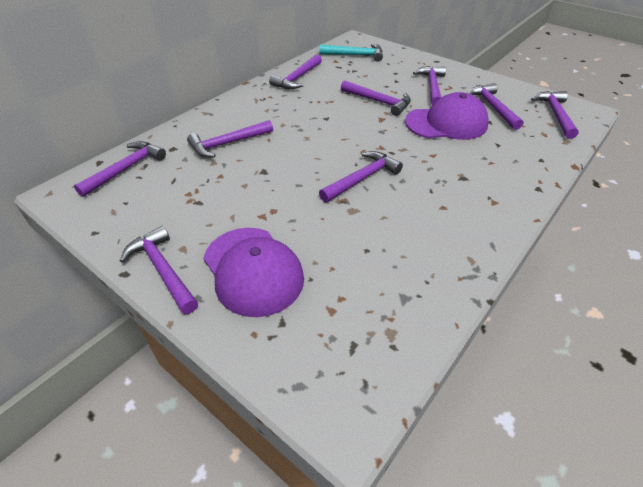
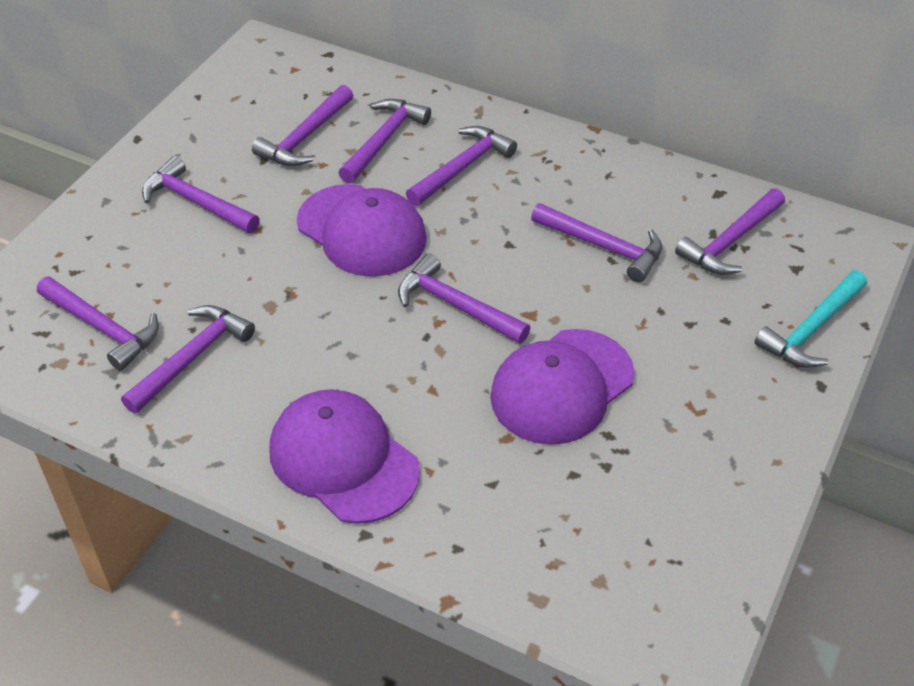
purple cap: [203,228,304,317] [405,92,489,140] = 2 -> [269,389,420,524] [297,184,427,277] [490,329,635,445] = 3

